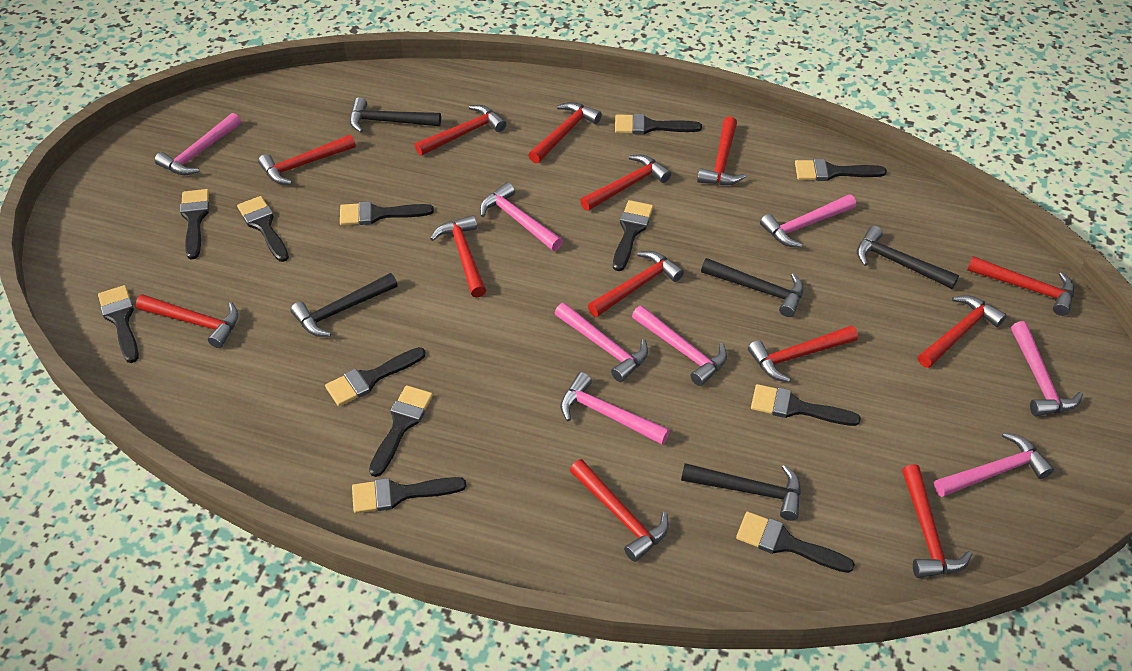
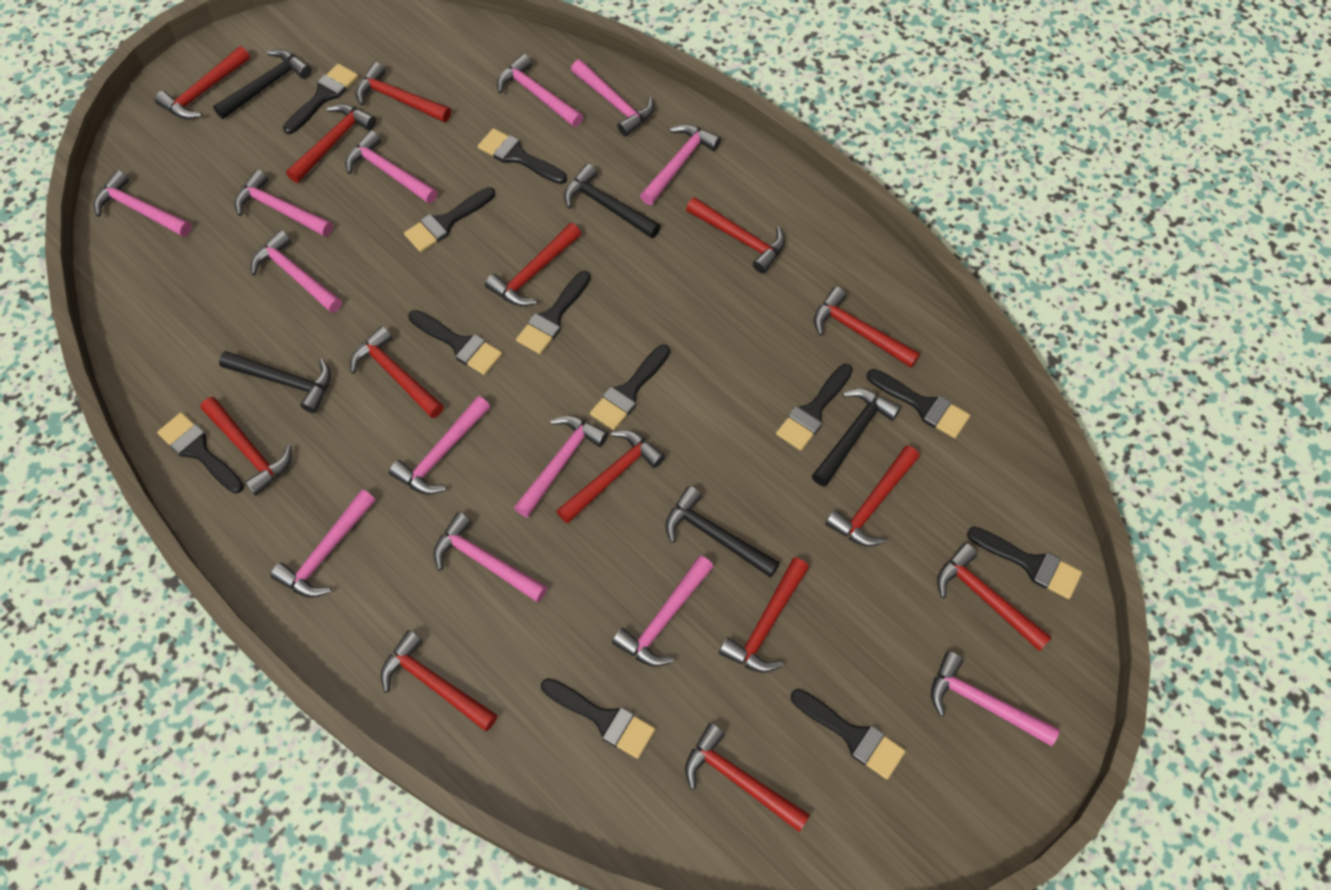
pink hammer: [155,113,241,175] [480,182,563,251] [555,302,648,382] [560,372,670,445] [632,305,727,386] [760,195,856,248] [934,433,1054,497] [1011,321,1083,416] = 8 -> [93,170,192,237] [234,170,333,237] [251,230,342,313] [270,489,376,598] [345,130,437,204] [389,396,490,495] [433,512,547,602] [497,54,583,127] [514,416,608,518] [571,60,654,137] [612,555,714,667] [640,124,721,205] [931,651,1060,746] = 13
red hammer: [136,294,239,348] [258,135,356,184] [415,105,506,156] [430,215,486,298] [528,102,602,164] [570,459,669,562] [580,155,671,211] [588,251,684,317] [697,117,746,185] [748,325,858,382] [902,464,972,578] [918,295,1006,368] [967,256,1074,316] = 13 -> [155,46,250,119] [200,397,292,496] [286,104,376,183] [350,326,444,418] [356,62,451,123] [381,630,498,731] [485,223,581,306] [556,430,665,524] [685,723,810,832] [686,197,785,274] [719,557,809,673] [814,287,920,368] [825,446,920,547] [937,543,1052,651] = 14

